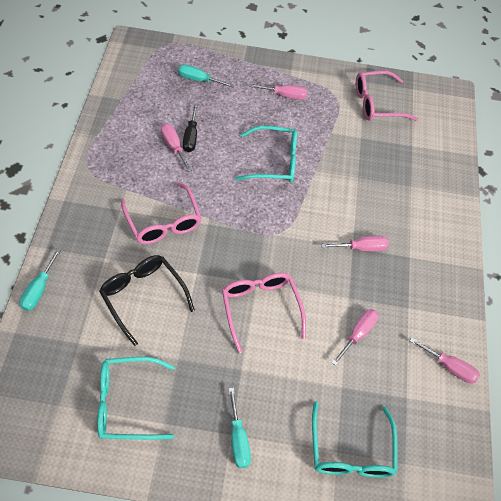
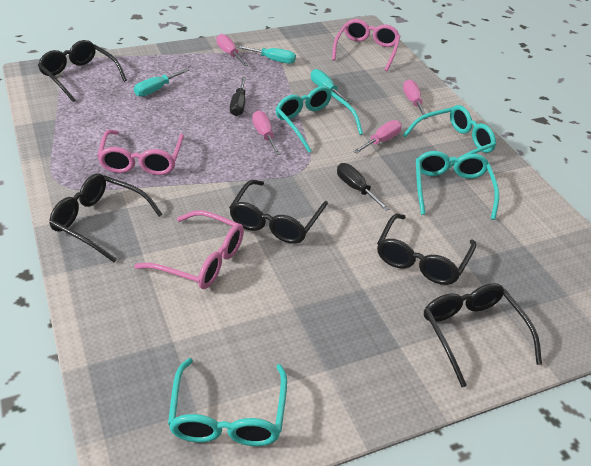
black glasses: [99,255,195,346] = 1 -> [38,40,127,102] [49,173,163,262] [229,180,328,244] [377,214,476,285] [424,283,542,387] = 5
black screwdriver: [183,103,198,152] = 1 -> [230,77,246,116] [337,163,390,211] = 2
pink screwdriver: [161,124,192,172] [249,84,308,100] [321,236,389,251] [332,309,379,366] [410,337,480,384] = 5 -> [216,34,248,66] [252,110,281,155] [353,120,402,154] [403,79,428,119] = 4
turquoise glasses: [97,357,174,440] [235,126,297,183] [312,401,398,478] = 3 -> [168,358,287,446] [276,86,363,153] [403,105,496,168] [416,151,499,220] = 4

